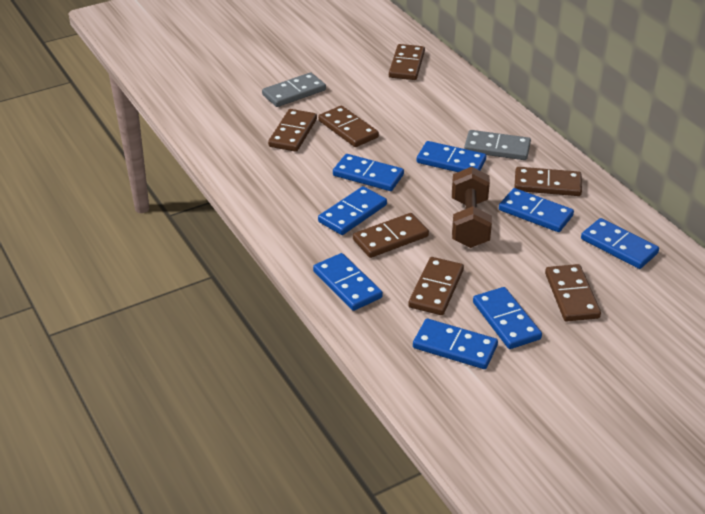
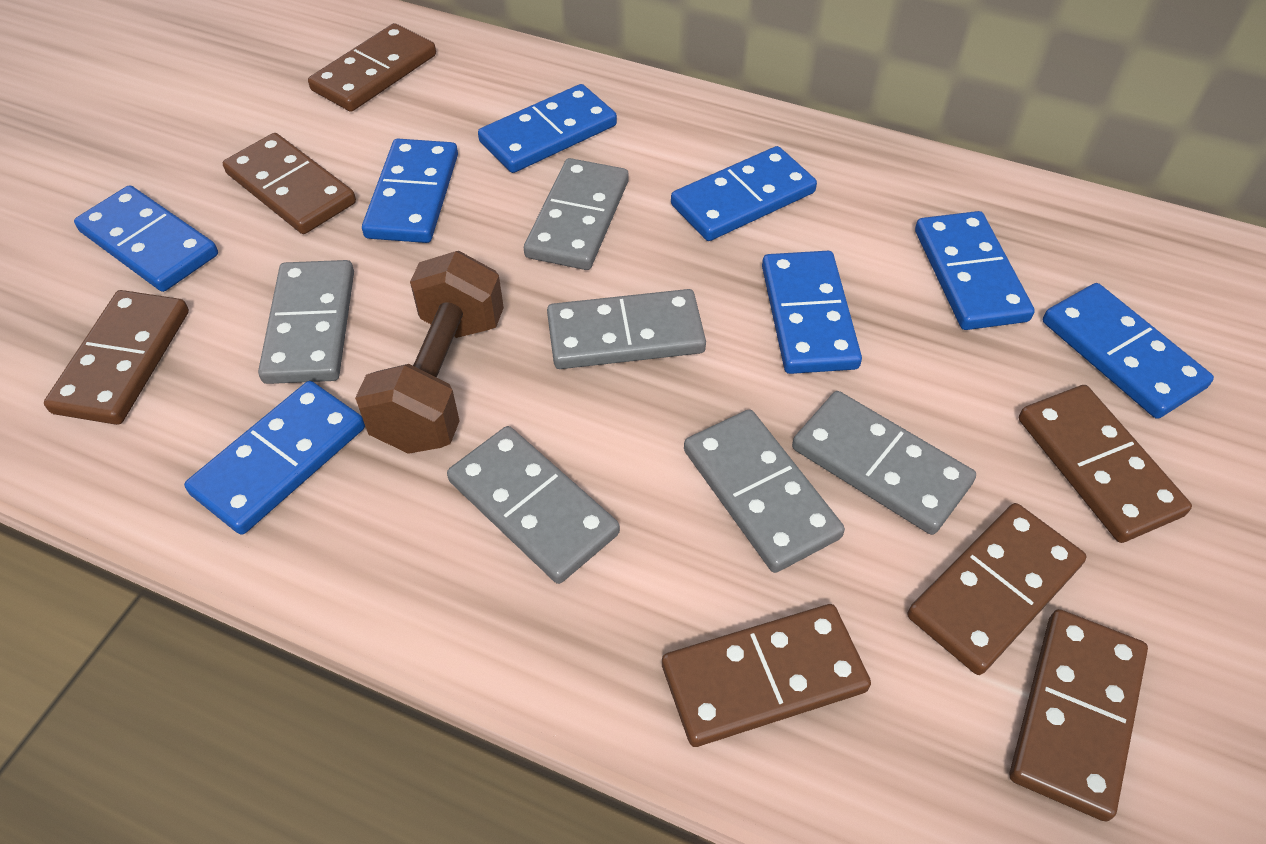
grey domino: [262,72,326,107] [464,130,531,160] = 2 -> [258,260,354,384] [447,426,620,584] [524,158,629,270] [547,289,706,369] [684,409,845,573] [792,391,976,535] = 6

